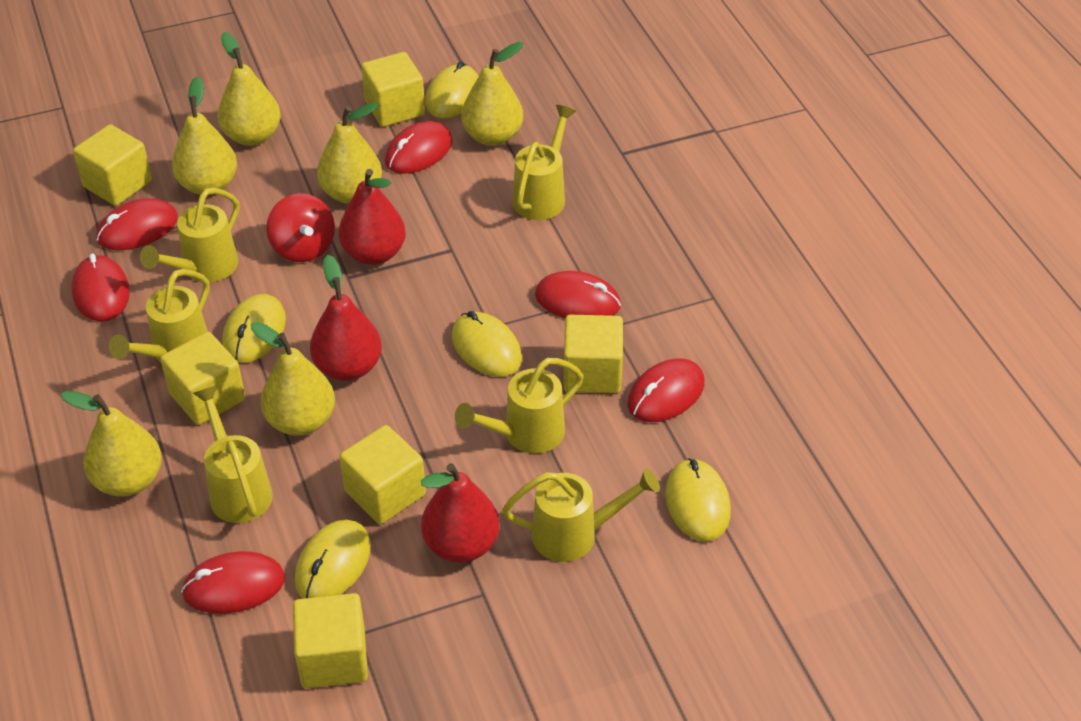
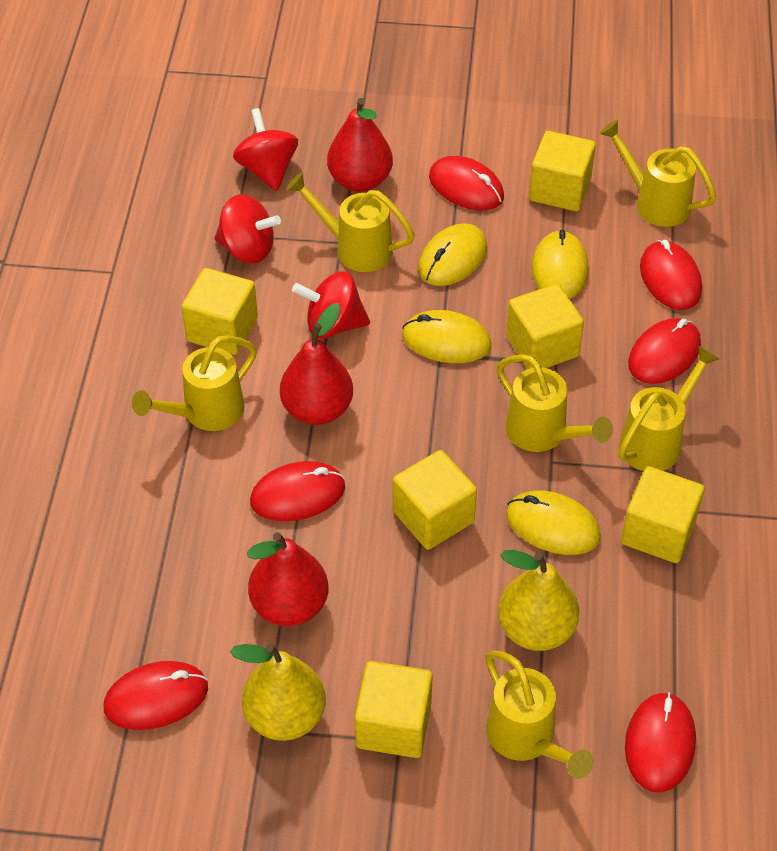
red spinning top: [267,193,335,262] = 1 -> [215,195,281,264] [233,108,298,191] [292,271,370,339] = 3
yellow mouse: [222,294,286,363] [295,520,371,599] [425,61,479,118] [452,311,522,377] [665,458,731,541] = 5 -> [402,310,491,363] [418,223,487,286] [506,490,601,555] [532,230,589,299] = 4
yellow pear: [61,391,162,497] [172,76,237,195] [218,32,281,146] [251,322,335,436] [317,103,382,204] [461,42,523,146] = 6 -> [230,643,326,741] [498,550,579,651] = 2

